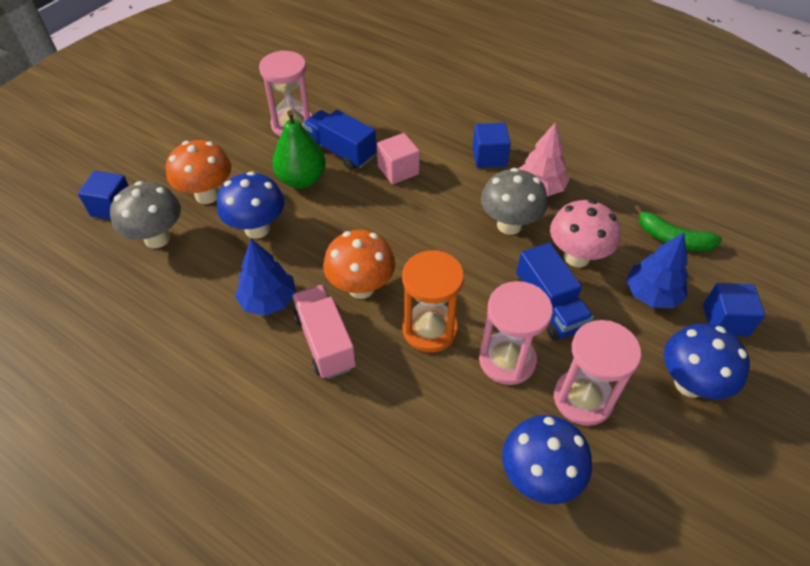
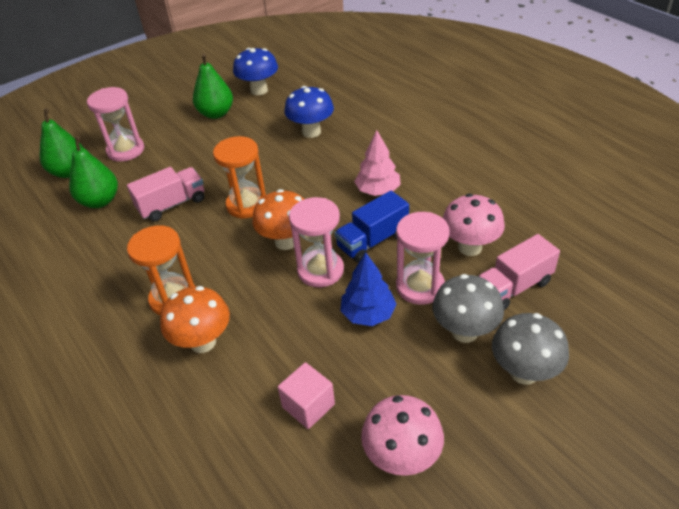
blue cube: [78,171,129,220] [472,123,511,168] [703,283,765,337] = 3 -> none = 0
blue mushroom: [217,171,285,239] [502,415,592,504] [664,324,750,399] = 3 -> [233,48,278,95] [284,86,334,138] = 2
blue tree: [235,239,296,316] [626,232,689,308] = 2 -> [340,252,397,326] = 1
blue truck: [303,110,376,170] [516,243,594,341] = 2 -> [334,191,409,263] = 1
green banana: [634,205,722,251] = 1 -> none = 0
green pear: [272,110,326,188] = 1 -> [39,108,84,178] [69,136,118,208] [193,53,233,119] = 3
orange hourglass: [402,250,464,353] = 1 -> [127,225,195,315] [213,136,266,219] = 2
pink mushroom: [550,199,621,267] = 1 -> [361,395,444,476] [443,194,505,256] = 2
pink truck: [292,285,356,379] = 1 -> [127,167,204,221] [479,234,560,310] = 2

